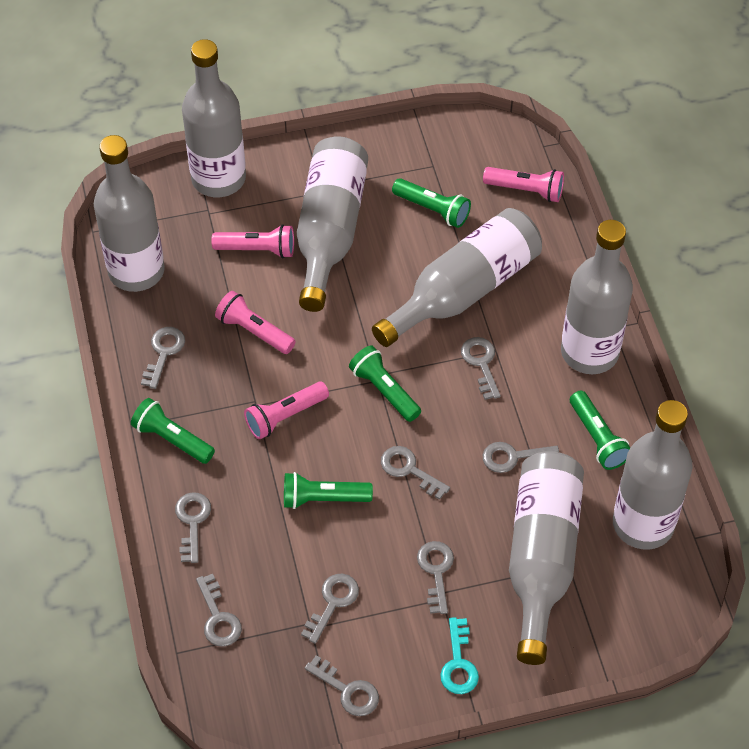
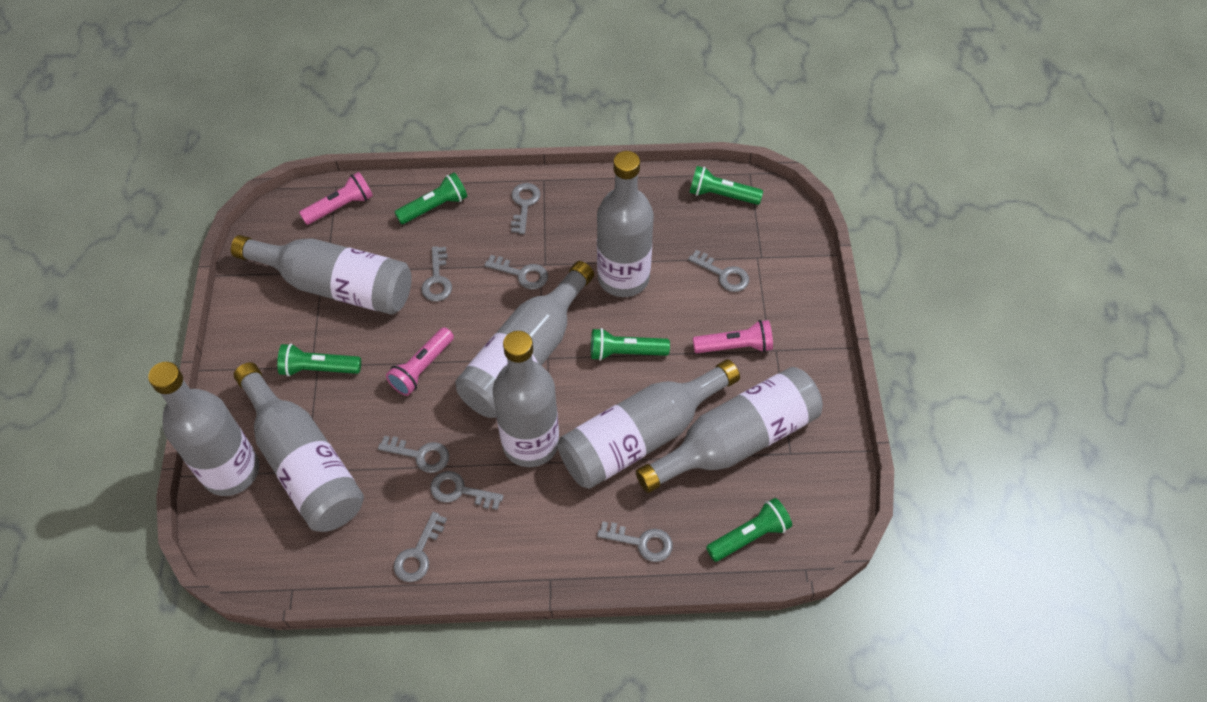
grey bottle: [94,135,165,292] [182,39,246,197] [297,136,368,312] [372,208,542,347] [509,451,584,665] [561,220,633,374] [613,400,693,550] = 7 -> [148,362,259,496] [231,235,412,315] [234,362,364,532] [455,261,594,418] [493,331,559,467] [558,359,740,489] [597,151,654,297] [636,367,823,493] = 8
grey key: [141,327,185,389] [175,492,211,563] [196,574,242,647] [301,574,359,644] [305,655,379,716] [381,446,450,500] [417,541,454,614] [461,337,501,400] [483,442,559,473] = 9 -> [378,436,449,473] [394,512,447,582] [422,246,452,301] [430,471,503,510] [484,255,548,289] [511,183,541,234] [597,522,673,562] [688,250,749,292] = 8
pink flashlight: [211,224,294,258] [215,291,296,354] [244,382,329,439] [483,167,564,202] = 4 -> [299,172,373,225] [386,327,454,396] [693,320,773,353] = 3
turquoise key: [440,617,479,694] = 1 -> none = 0

